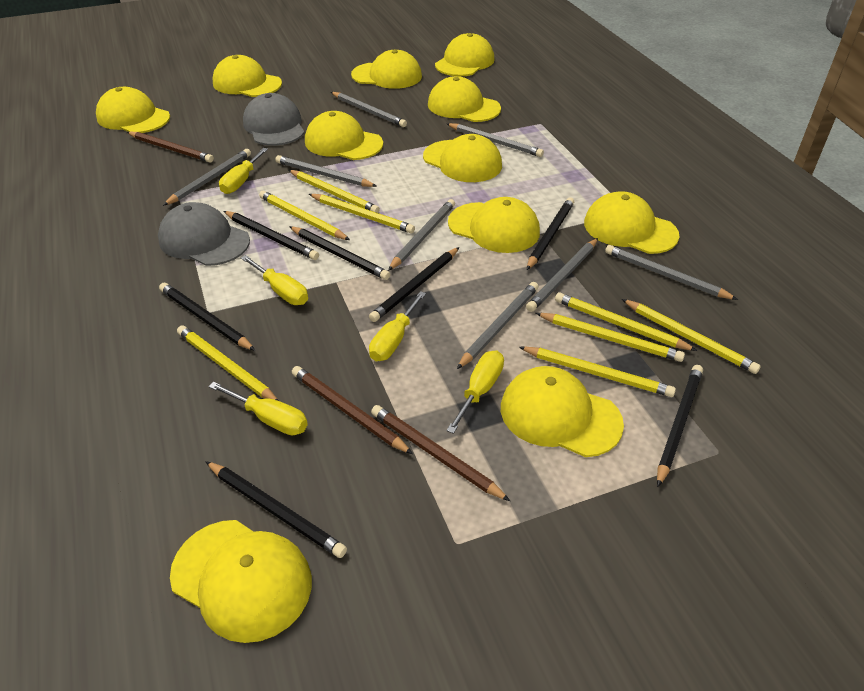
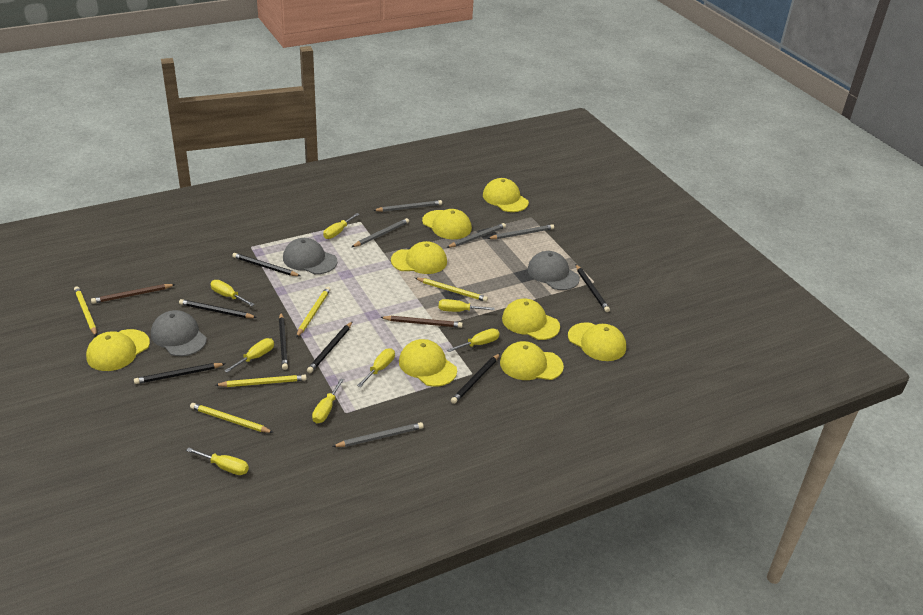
brown pencil: [127,132,214,163] [292,366,413,454] [371,405,510,501] = 3 -> [91,284,176,304] [380,316,463,328] = 2
grey cap: [158,202,250,266] [243,93,304,146] = 2 -> [151,310,207,356] [283,238,338,274] [527,251,580,290] = 3
grey pencil: [163,149,251,206] [275,155,377,187] [331,92,407,127] [388,199,455,271] [447,123,544,157] [457,282,539,369] [526,238,598,312] [605,245,738,300] = 8 -> [332,422,424,447] [352,218,409,247] [373,200,442,212] [446,223,506,248] [487,224,554,239] = 5
yellow cap: [96,87,170,133] [170,520,312,643] [213,55,282,97] [305,111,383,160] [351,50,422,89] [423,134,502,182] [428,76,501,122] [435,33,495,76] [448,197,540,253] [501,366,624,457] [584,191,679,254] = 11 -> [86,329,150,371] [391,241,447,274] [399,339,457,387] [422,209,472,239] [483,178,529,212] [500,341,564,380] [502,299,560,340] [568,322,626,361] = 8
yellow pencil: [177,325,278,401] [259,190,350,240] [289,170,380,213] [309,194,415,233] [519,346,676,397] [536,313,685,362] [555,292,698,351] [622,299,761,374] = 8 -> [74,286,97,336] [190,403,274,433] [216,375,307,387] [296,287,331,338] [415,278,488,302] = 5
yellow screwdriver: [208,382,308,435] [219,148,268,194] [241,255,308,305] [369,291,426,361] [446,351,504,434] = 5 -> [186,448,249,475] [210,280,255,306] [224,338,274,372] [312,378,344,423] [323,213,359,239] [357,348,395,387] [439,299,495,312] [447,328,499,352] = 8

